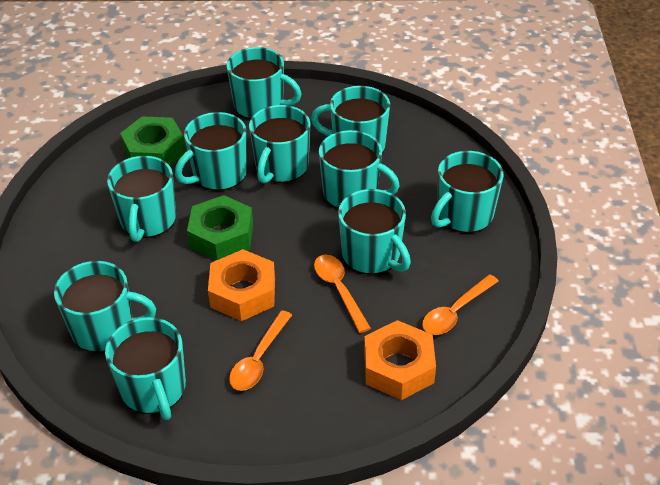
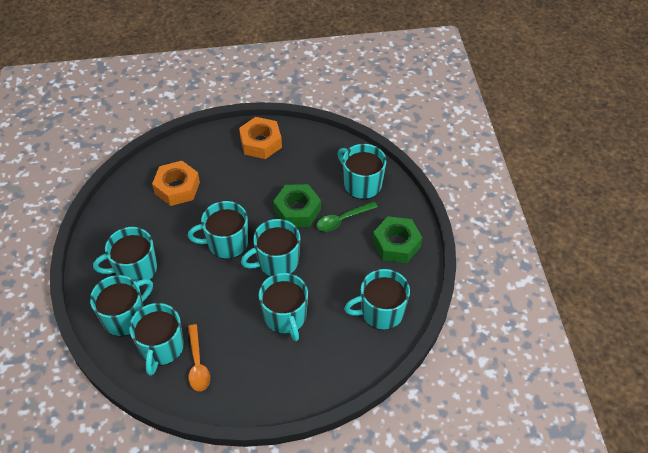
green spoon: none = 0 -> [316,201,378,232] = 1
orange spoon: [229,310,292,391] [314,255,371,333] [422,274,499,335] = 3 -> [188,324,210,391] = 1
turquoise mug: [54,261,156,352] [105,317,186,420] [107,156,176,242] [175,112,247,191] [227,47,302,119] [249,105,311,184] [311,86,390,153] [319,130,400,209] [338,189,411,275] [431,151,504,233] = 10 -> [90,275,153,336] [93,227,157,282] [129,303,184,376] [188,201,248,259] [241,219,300,276] [259,273,308,341] [338,144,386,199] [344,269,410,330] = 8

